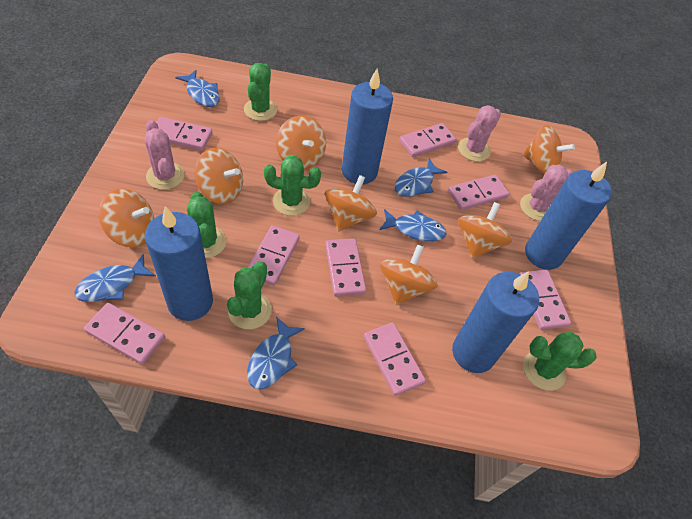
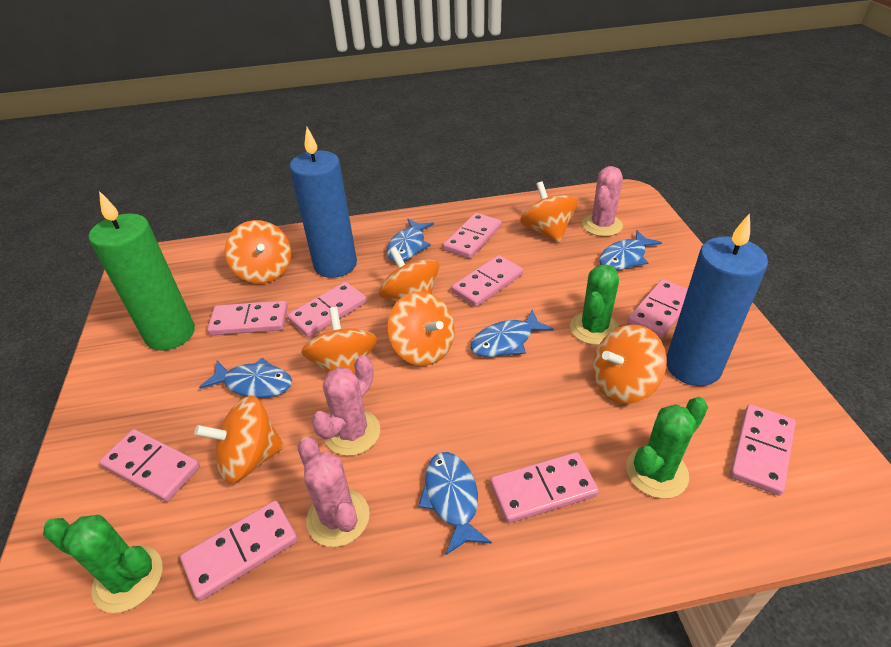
blue candle: [145,206,213,321] [342,68,393,184] [452,271,539,373] [525,162,612,270] = 4 -> [290,127,357,278] [667,213,768,386] = 2
green cactus: [187,191,226,258] [227,261,272,329] [244,63,277,121] [264,156,321,216] [523,332,597,391] = 5 -> [43,515,163,613] [570,265,619,345] [626,397,708,499] = 3
green candle: none = 0 -> [89,191,195,351] = 1
pink domino: [84,303,165,364] [156,117,212,151] [247,225,299,286] [325,238,366,296] [364,322,426,396] [399,123,456,157] [448,175,509,210] [520,270,571,330] = 8 -> [99,429,200,502] [180,501,298,601] [207,301,288,335] [287,282,367,337] [443,213,502,259] [451,255,523,307] [490,452,599,523] [627,279,688,338] [730,404,796,496] = 9

